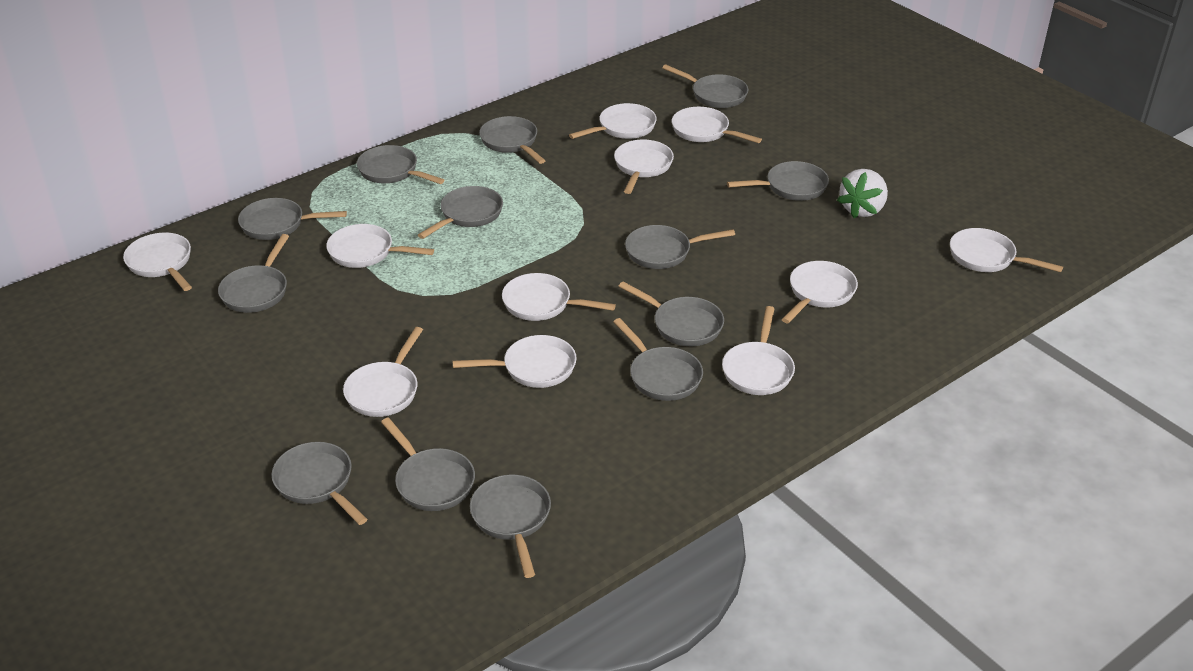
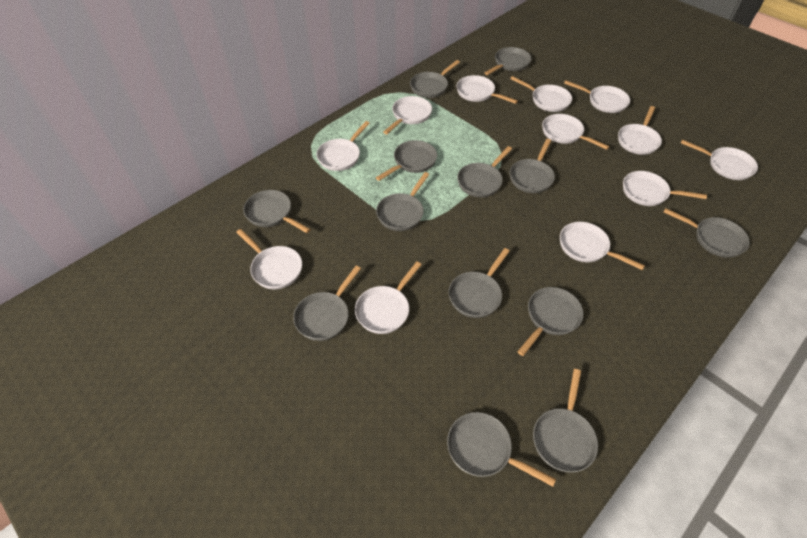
white pan: [123,233,192,291] [326,224,434,268] [343,327,423,417] [452,335,577,388] [502,273,616,321] [569,103,657,139] [614,140,674,194] [672,107,762,143] [722,306,795,395] [782,261,858,323] [950,228,1063,272] = 11 -> [236,229,302,289] [316,121,370,171] [355,261,422,334] [383,96,432,134] [457,75,518,104] [510,76,572,112] [542,114,610,150] [560,222,645,270] [564,80,630,113] [618,106,662,155] [623,171,707,206] [681,139,758,180] = 12
white strawberry: [837,169,888,218] = 1 -> none = 0

